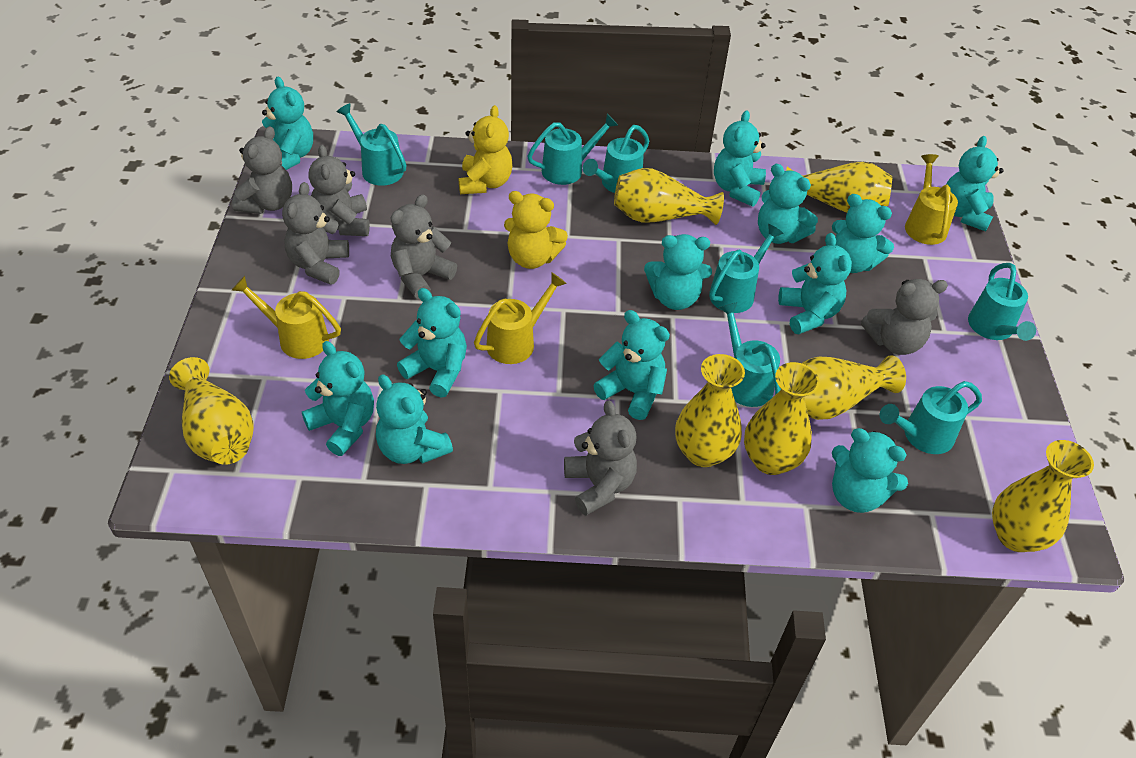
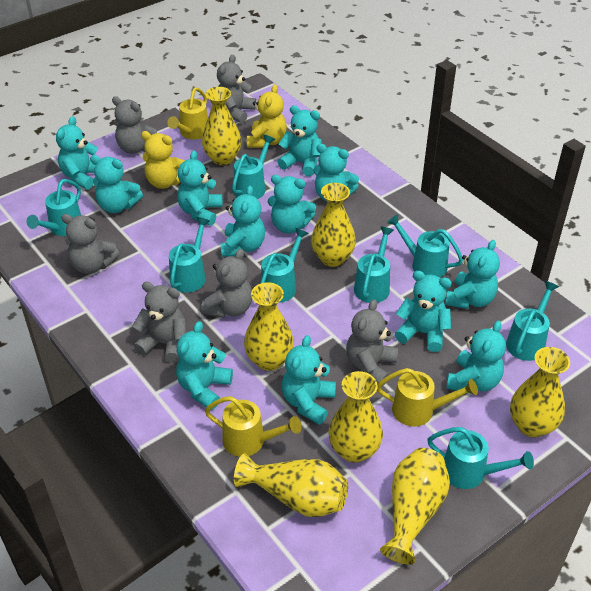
turquoise watering can: [336,103,407,186] [527,114,618,185] [583,125,649,193] [709,224,784,313] [719,302,781,407] [880,381,982,454] [968,263,1036,341] = 7 -> [26,179,81,236] [169,217,210,293] [232,135,275,199] [260,228,309,303] [354,227,394,303] [387,214,463,278] [427,427,534,489] [506,281,559,361] = 8

